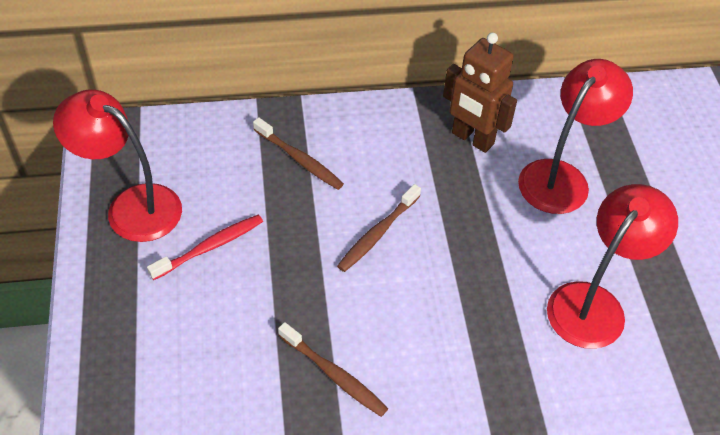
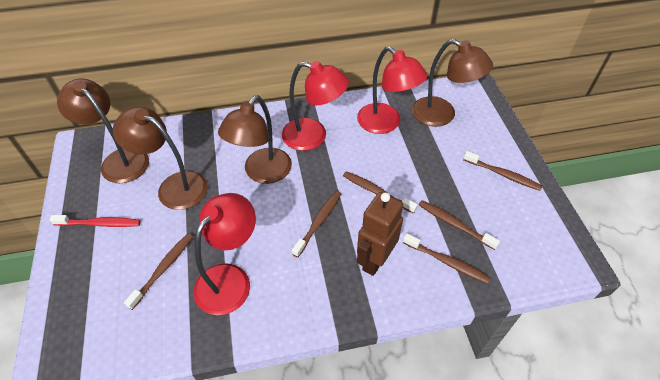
brown lamp: none = 0 -> [57,79,149,183] [113,107,208,210] [218,95,292,184] [412,39,493,127] = 4
brown toothbrush: [253,117,344,190] [278,322,388,417] [337,184,421,272] = 3 -> [124,234,193,310] [292,191,341,257] [343,171,418,214] [403,233,490,284] [419,200,500,250] [463,151,543,191] = 6

